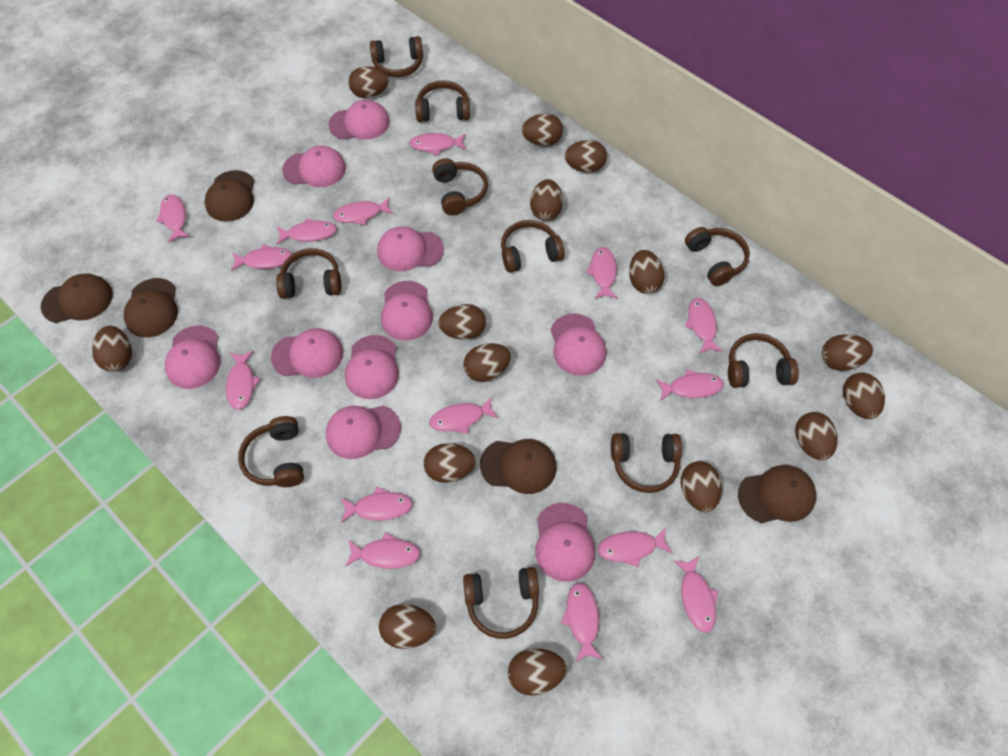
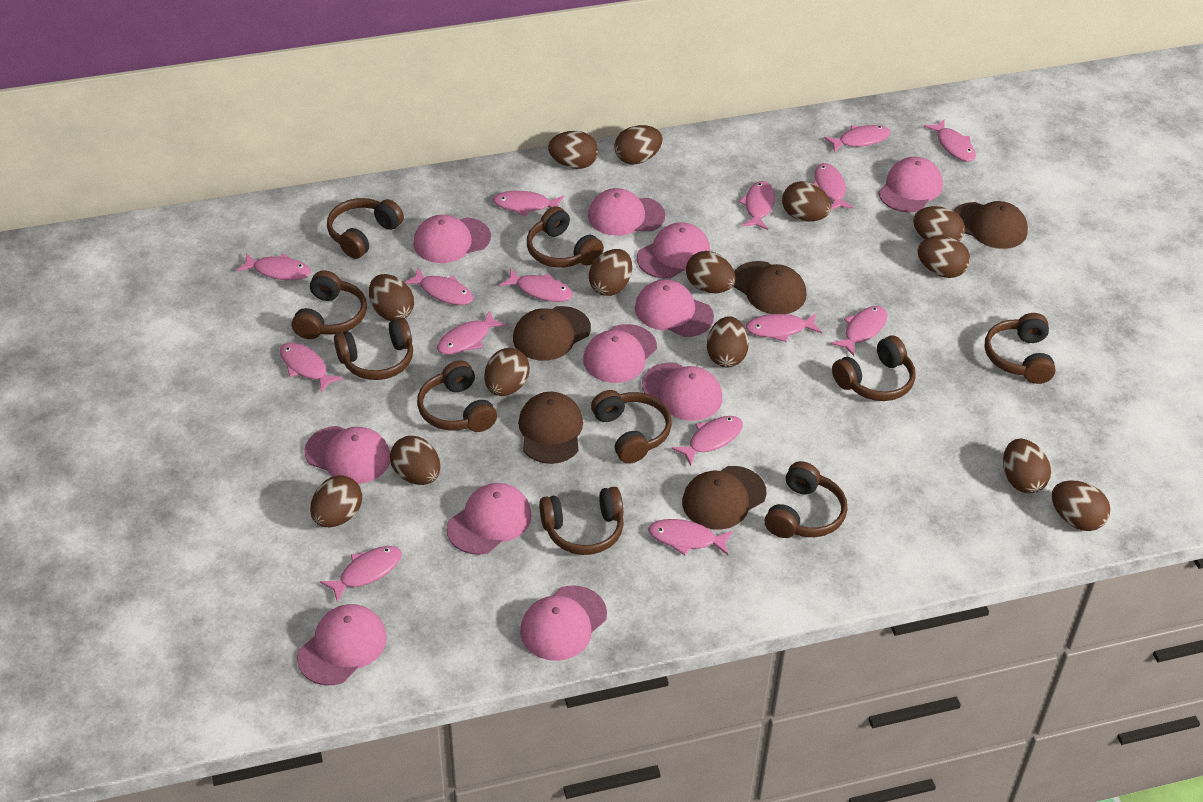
brown egg: [92,326,132,372] [348,66,389,98] [379,604,436,649] [424,443,476,483] [438,304,486,340] [463,343,511,382] [508,648,566,696] [522,114,563,146] [530,179,563,221] [565,140,607,173] [629,250,665,294] [681,461,722,512] [795,412,837,460] [822,334,873,371] [843,372,885,419] = 15 -> [310,475,362,527] [369,274,414,321] [390,436,440,485] [484,348,530,396] [548,131,598,169] [589,249,632,296] [615,125,663,165] [686,251,736,293] [707,316,749,367] [782,181,831,222] [913,206,965,241] [917,236,970,278] [1003,439,1051,494] [1052,481,1110,531] = 14
pink cap: [165,325,220,389] [271,328,343,378] [282,146,346,187] [326,406,401,459] [328,100,390,140] [345,335,399,399] [377,226,444,271] [381,281,433,341] [535,503,595,582] [551,314,606,376] = 10 -> [297,604,387,685] [304,426,390,484] [413,215,491,263] [447,483,532,555] [520,585,607,661] [583,324,657,383] [588,188,665,236] [635,279,714,337] [637,222,710,279] [642,362,722,421] [878,157,943,213] = 11

